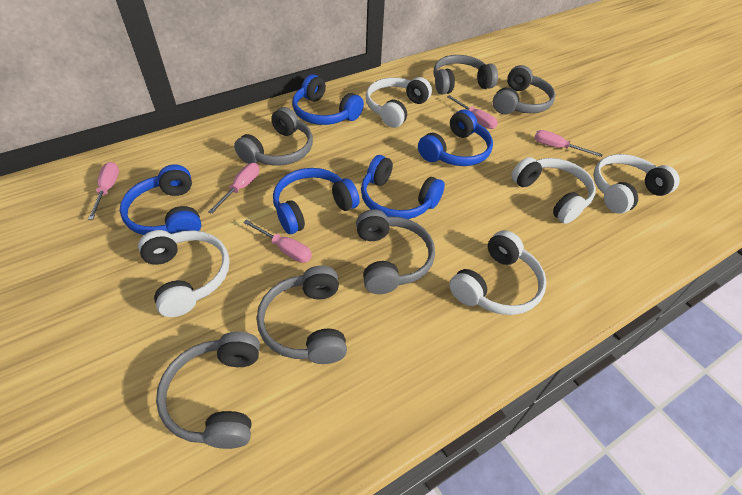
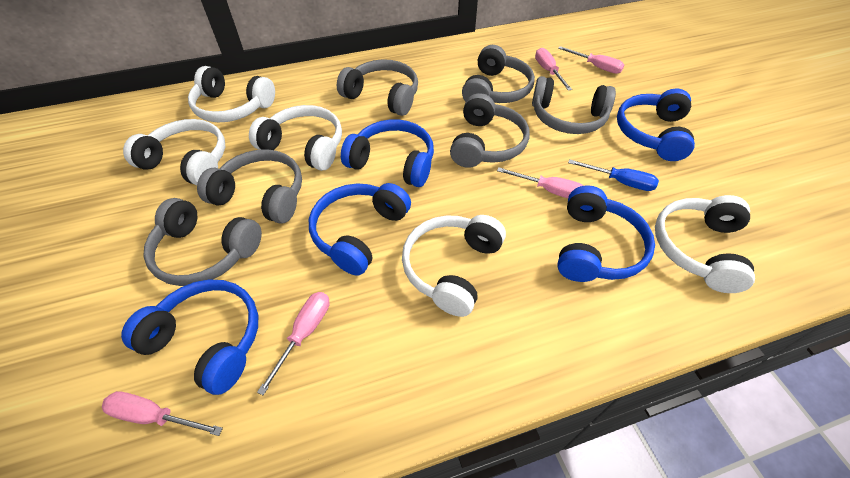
blue screwdriver: none = 0 -> [568,159,659,191] = 1

